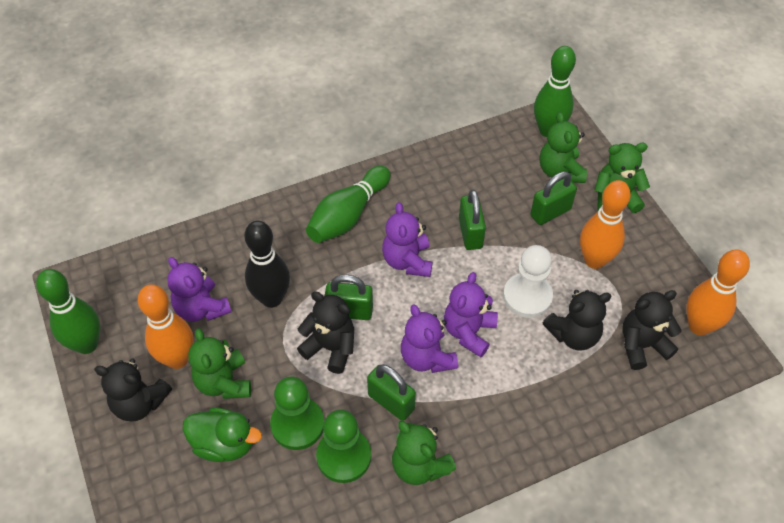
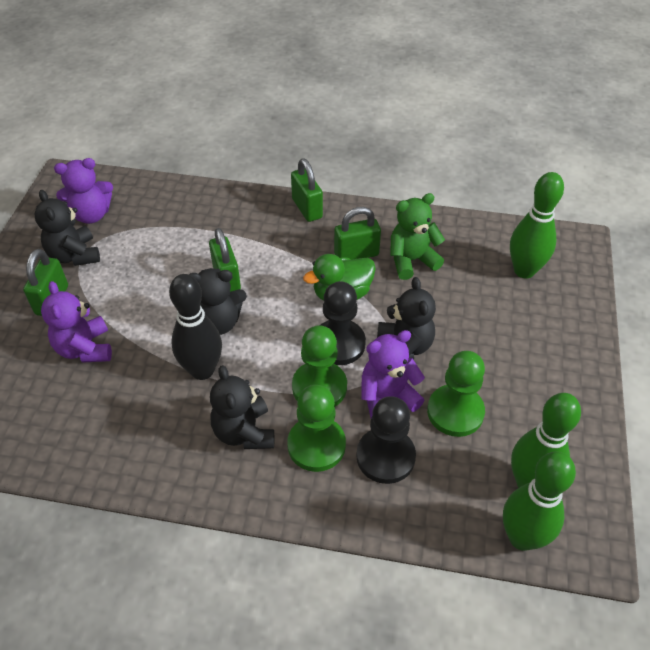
black pawn: none = 0 -> [321,281,366,365] [356,396,416,484] = 2
green pawn: [270,376,324,450] [316,409,371,483] = 2 -> [287,385,346,472] [292,325,347,407] [427,351,485,437] = 3
green teddy bear: [188,328,251,399] [392,421,456,485] [540,112,587,183] [594,143,650,213] = 4 -> [390,193,445,280] = 1
orange bowling pin: [138,285,194,369] [580,180,631,269] [686,249,750,335] = 3 -> none = 0
purple teddy bear: [167,257,232,322] [382,202,432,277] [401,304,458,373] [444,272,498,357] = 4 -> [41,281,112,363] [54,158,113,224] [362,330,425,418] = 3
white pawn: [503,245,553,318] = 1 -> none = 0

